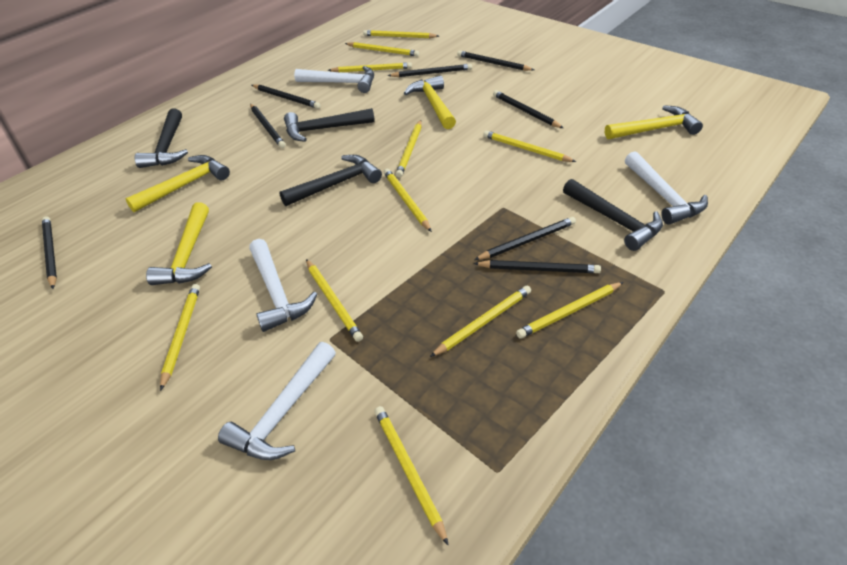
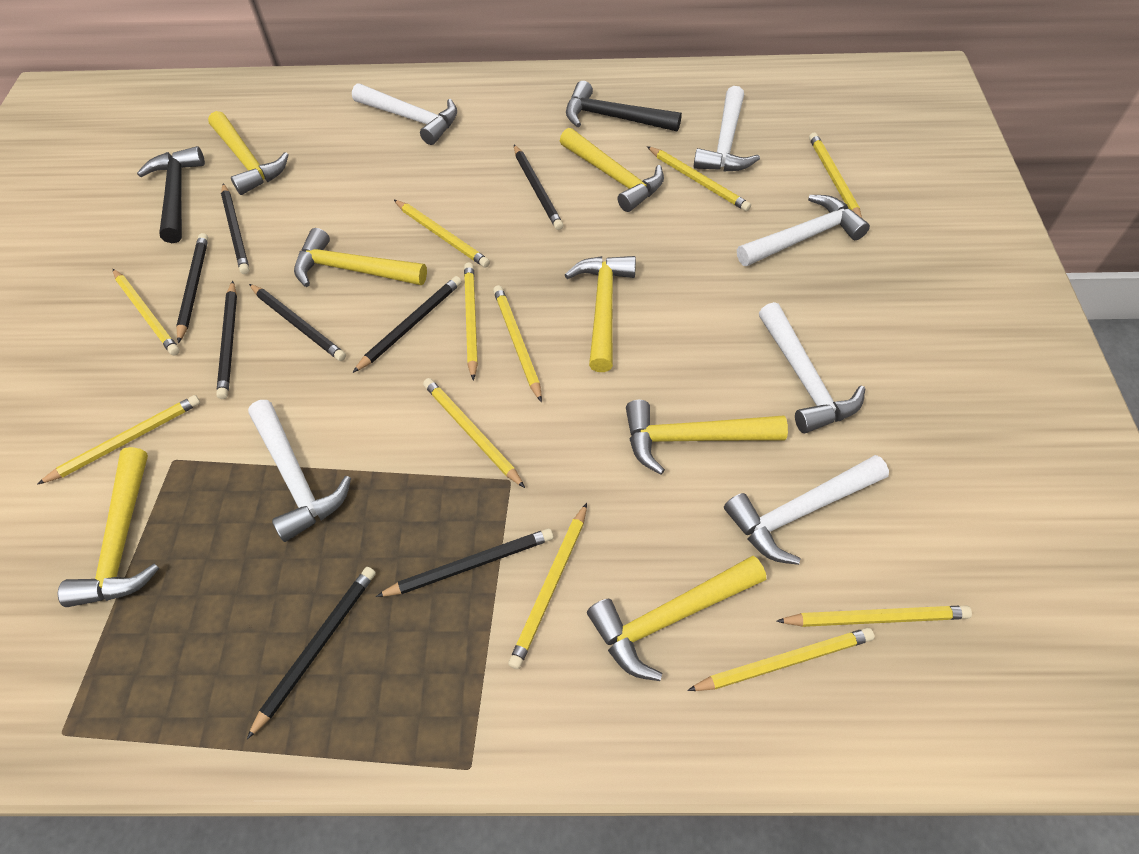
black hammer: [135,108,188,168] [279,155,382,206] [284,108,375,142] [563,179,663,251] = 4 -> [137,146,205,243] [566,81,682,132] = 2
white hammer: [218,342,336,460] [249,239,317,332] [294,66,374,93] [625,151,708,225] = 4 -> [248,400,351,542] [352,83,457,145] [694,86,760,172] [724,455,889,565] [737,195,870,266] [759,302,865,433] = 6
yellow hammer: [126,155,230,212] [146,202,212,285] [404,75,456,129] [605,105,703,139] = 4 -> [58,447,159,607] [208,111,289,195] [294,228,427,287] [560,128,664,212] [565,256,636,372] [587,555,766,681] [626,400,788,475] = 7

